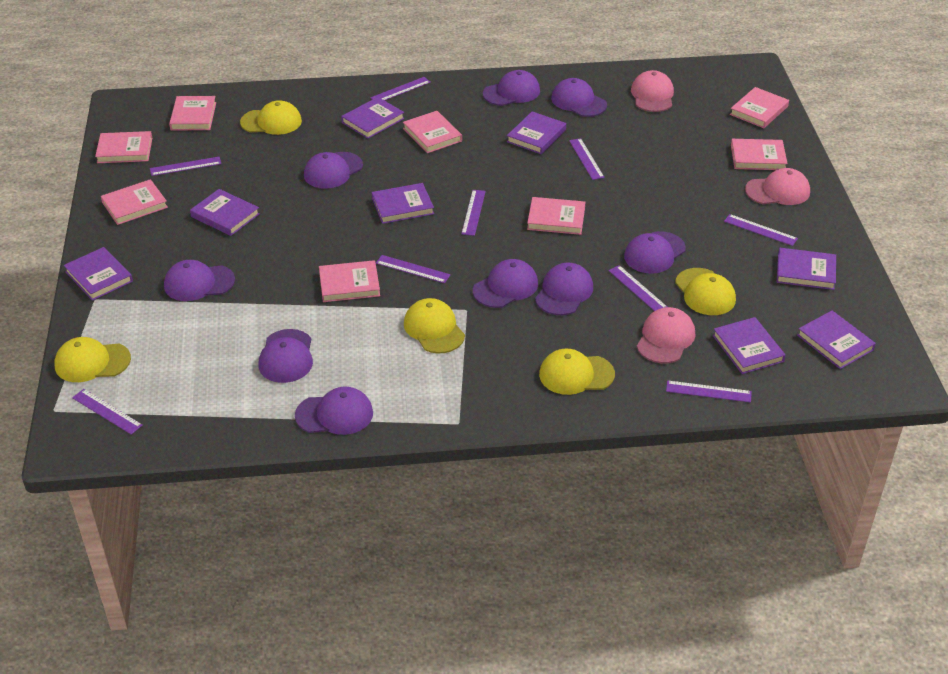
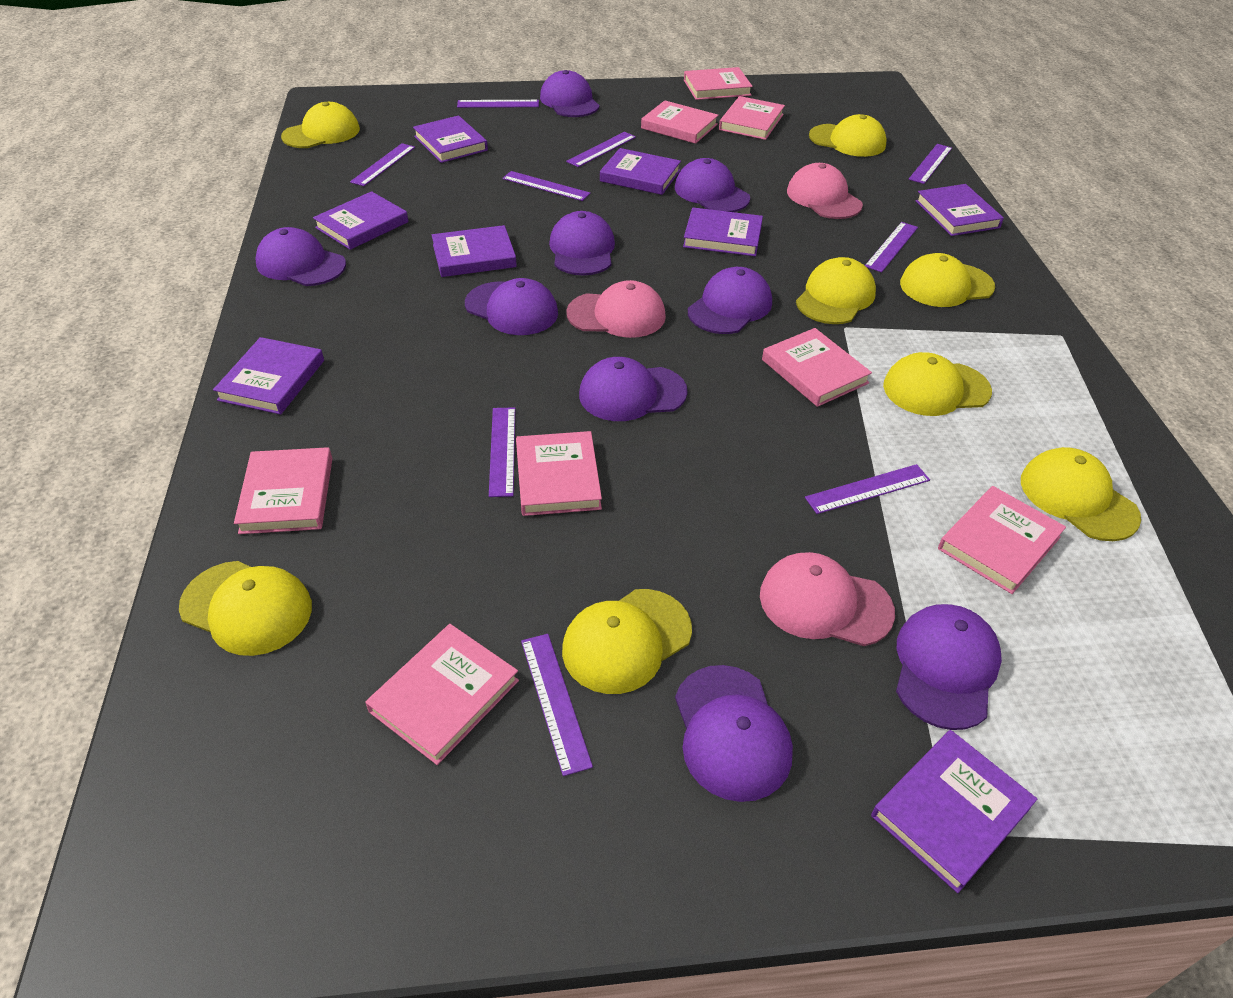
yellow cap: [54,337,131,382] [240,100,302,135] [404,298,465,353] [539,348,615,395] [675,268,736,315] = 5 -> [179,561,312,656] [281,102,360,148] [562,589,692,694] [796,257,876,324] [809,114,887,157] [883,352,992,416] [900,253,995,307] [1021,447,1141,541] = 8

